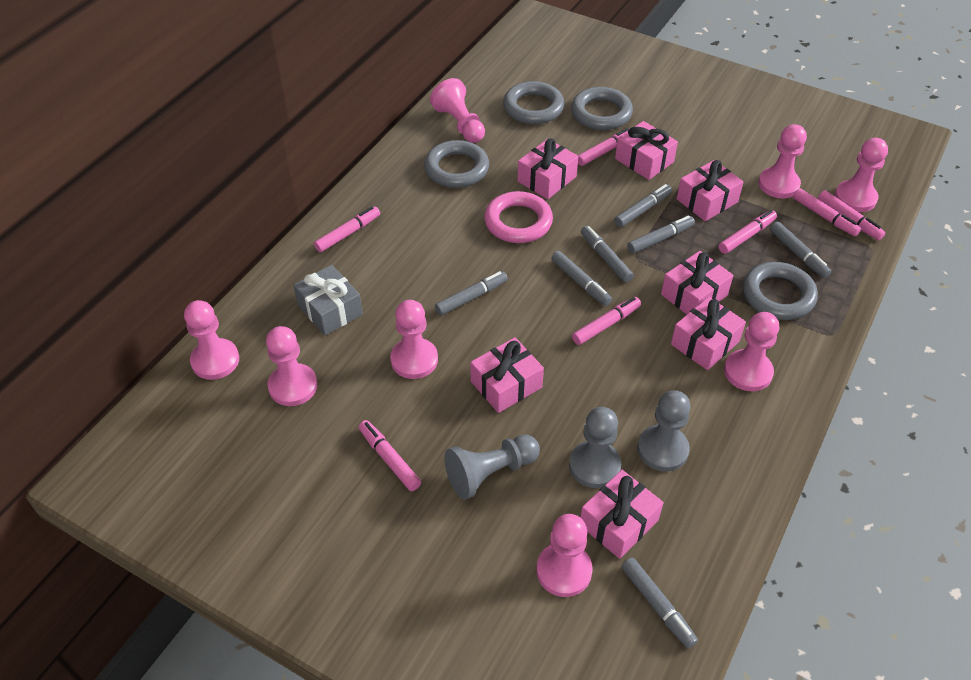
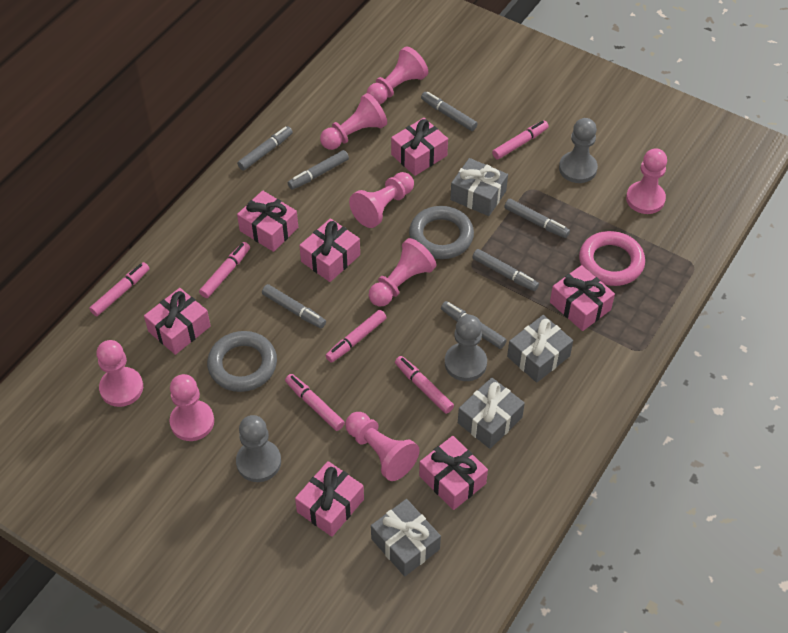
grey gift: [293,265,363,335] = 1 -> [371,499,441,576] [450,158,508,216] [458,377,525,449] [507,315,573,383] = 4
grey ring: [424,140,489,188] [503,81,564,124] [571,87,633,130] [743,262,818,320] = 4 -> [207,331,277,392] [409,206,474,259] = 2
pink marker: [314,206,380,252] [358,420,421,491] [572,297,641,345] [578,128,630,166] [719,210,777,254] [793,188,861,236] [818,190,885,240] = 7 -> [89,262,149,316] [199,242,250,298] [285,374,345,431] [326,310,387,363] [395,356,454,414] [492,121,549,160] = 6

